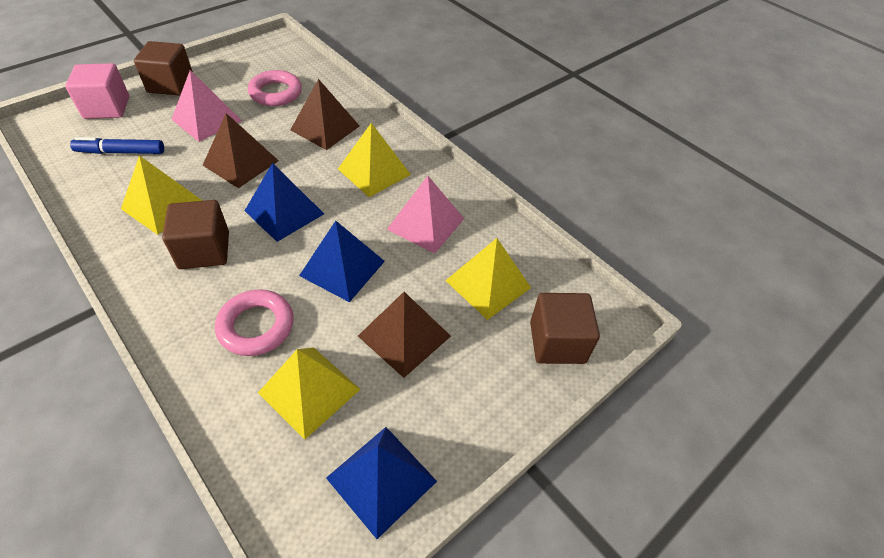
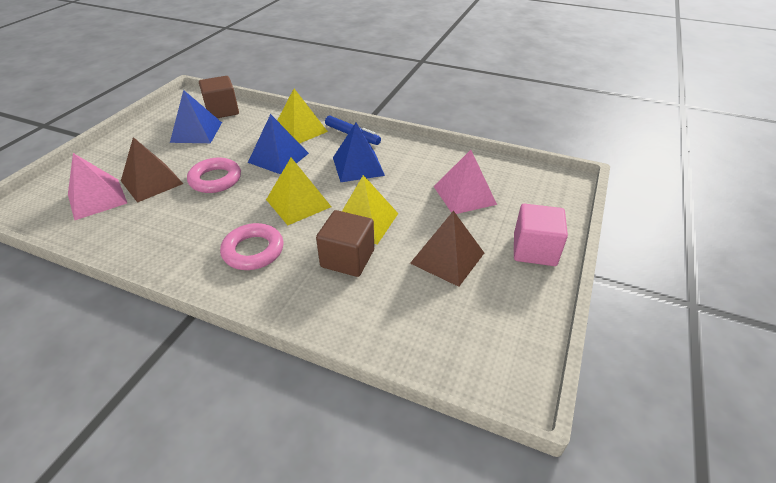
brown cube: [134,41,193,96] [162,200,229,269] [530,293,600,364] = 3 -> [199,76,239,118] [316,210,374,277] = 2
brown pyramid: [203,113,279,188] [290,79,360,150] [358,292,451,378] = 3 -> [121,137,183,203] [410,211,484,287] = 2
yellow pyramid: [121,155,203,235] [258,347,361,439] [338,123,411,197] [445,238,531,320] = 4 -> [266,158,331,225] [277,89,328,144] [342,175,398,244] = 3

